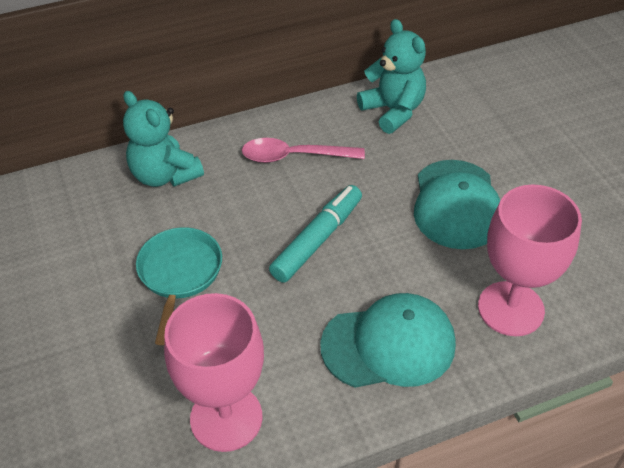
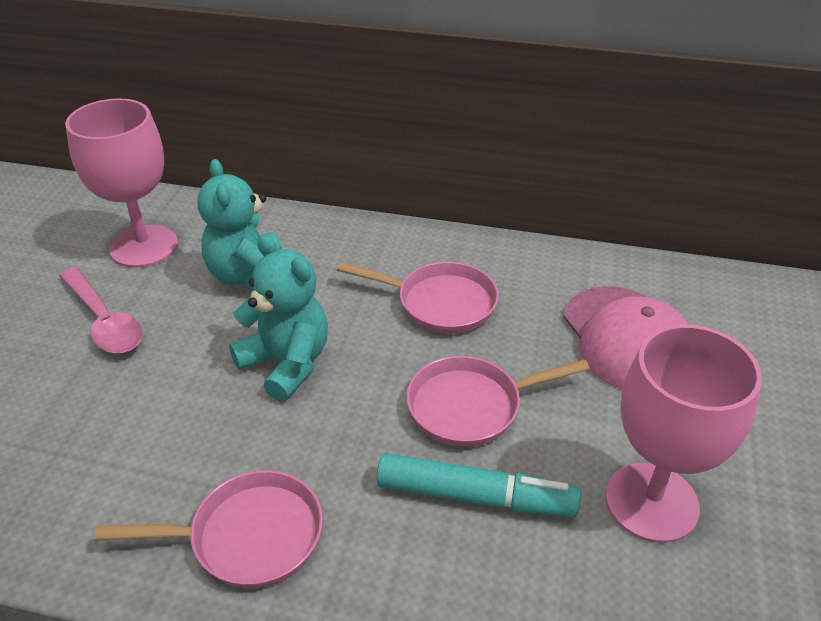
pink cap: none = 0 -> [563,286,689,390] = 1
pink pan: none = 0 -> [94,470,323,588] [337,262,499,334] [406,356,590,447] = 3
turquoise cap: [320,293,456,388] [414,160,500,249] = 2 -> none = 0
turquoise pan: [136,227,222,345] = 1 -> none = 0

